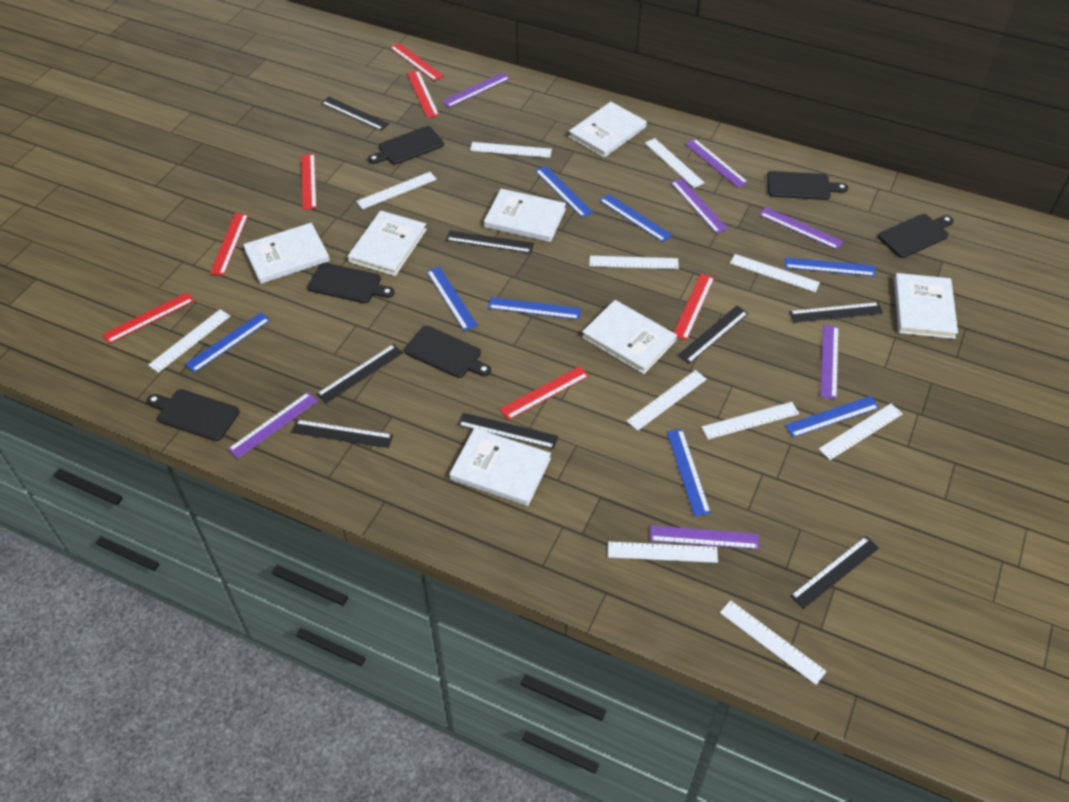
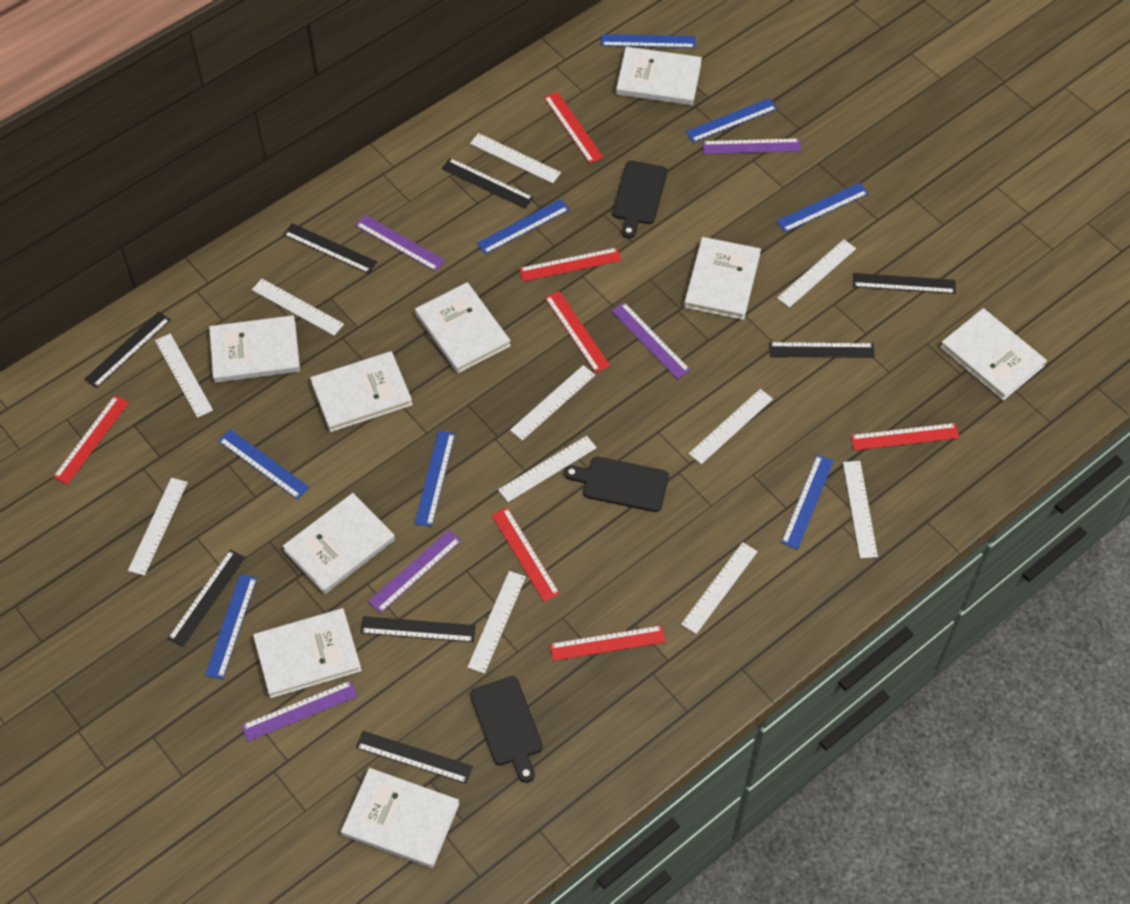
black cutting board: [147,389,240,441] [307,263,394,303] [368,126,444,165] [404,326,491,378] [767,171,848,200] [878,214,954,258] = 6 -> [470,676,543,783] [564,457,669,512] [612,161,667,238] = 3
purple ruler: [228,392,318,459] [441,73,510,108] [650,525,759,549] [671,178,728,234] [685,139,748,188] [759,207,843,250] [820,325,839,399] = 7 -> [241,680,357,742] [355,215,445,272] [368,530,461,613] [611,302,690,379] [703,138,801,154] = 5
white book: [243,223,330,284] [348,210,427,276] [450,428,551,506] [484,189,566,242] [569,102,647,158] [582,300,677,374] [894,273,958,339] = 7 -> [209,315,300,383] [253,608,362,698] [283,493,395,594] [310,351,413,432] [341,768,460,868] [415,282,511,373] [616,47,702,105] [684,237,761,320] [940,308,1047,401] = 9

